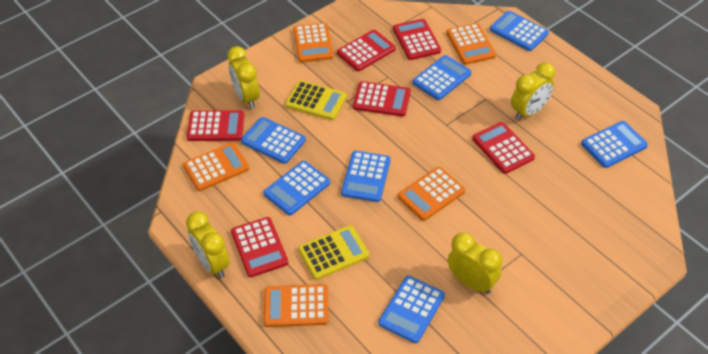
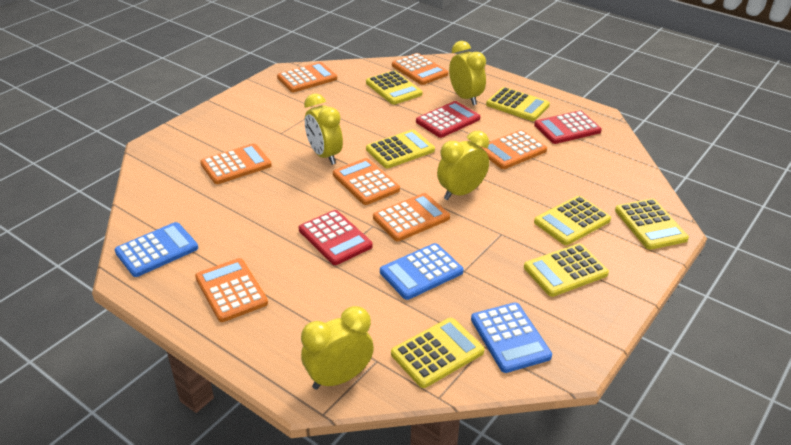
blue calculator: [241,117,306,164] [264,161,330,215] [341,151,391,202] [378,276,445,343] [412,55,472,100] [490,11,549,51] [581,121,648,168] = 7 -> [115,222,198,277] [380,243,464,300] [471,303,552,373] = 3
orange calculator: [183,143,249,191] [264,284,329,327] [293,23,334,63] [398,167,465,221] [446,23,496,65] = 5 -> [195,258,268,322] [200,143,272,184] [277,62,337,92] [333,158,400,205] [373,193,450,241] [392,53,448,85] [480,130,547,169] = 7
red calculator: [187,110,244,141] [231,217,288,277] [337,30,396,71] [353,81,411,117] [393,19,441,60] [472,122,535,174] = 6 -> [299,210,373,265] [416,101,480,138] [534,111,602,144] = 3
yellow calculator: [285,81,347,120] [298,225,369,280] = 2 -> [366,70,423,105] [366,129,435,168] [391,318,484,388] [486,87,550,121] [524,244,609,297] [534,196,611,245] [615,198,689,250] = 7

